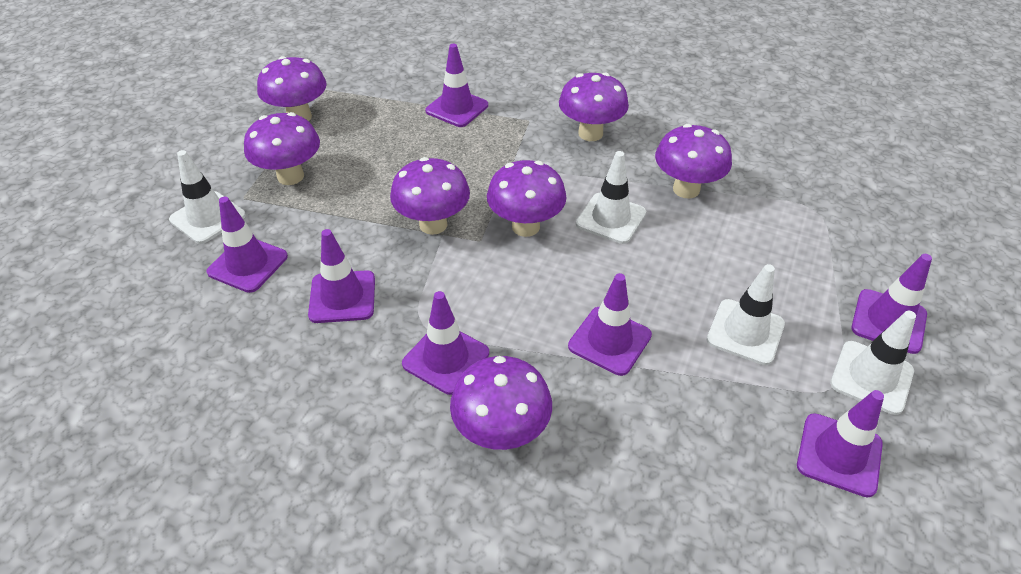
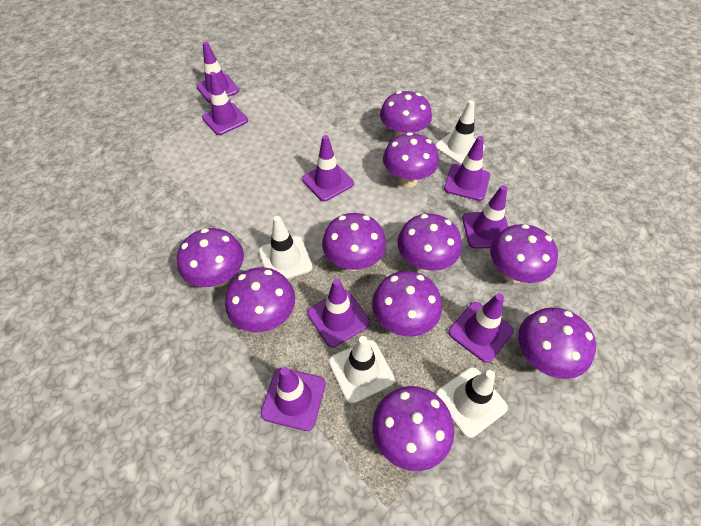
purple mushroom: [244,112,320,185] [257,56,327,121] [390,157,470,235] [450,356,552,450] [487,160,567,237] [559,73,629,141] [655,124,732,198] = 7 -> [177,228,244,287] [225,267,295,332] [322,213,386,271] [372,271,442,337] [372,386,454,471] [380,91,432,138] [383,132,439,188] [398,214,462,272] [490,224,558,283] [518,307,596,379] = 10
purple traffic cone: [206,197,288,293] [308,229,375,323] [402,291,489,395] [425,44,488,127] [568,273,652,376] [797,390,884,498] [851,254,932,354] = 7 -> [196,41,239,103] [202,72,248,135] [261,367,326,431] [302,135,354,201] [307,279,370,347] [444,136,490,201] [448,293,514,363] [462,185,508,249] = 8

